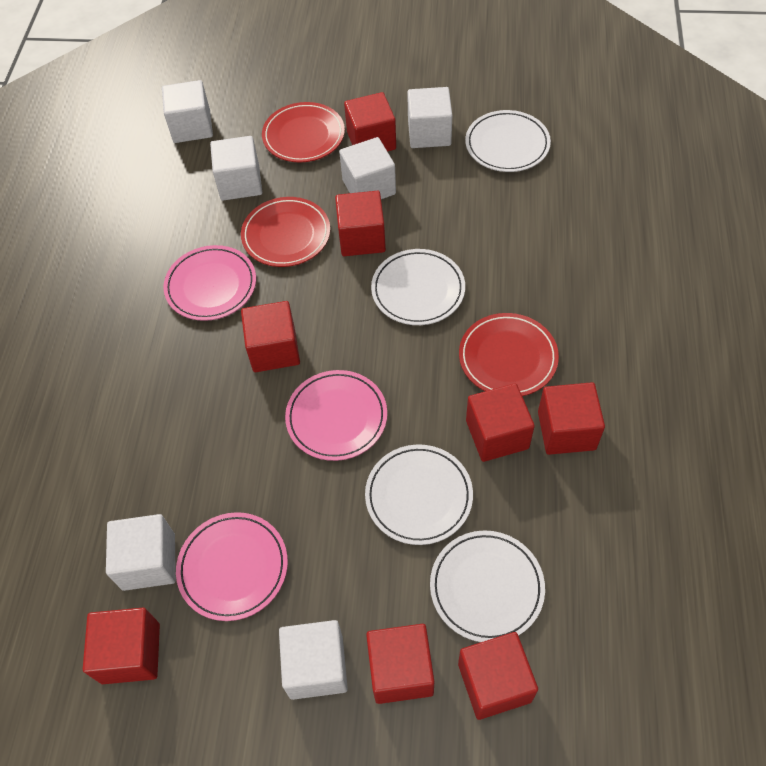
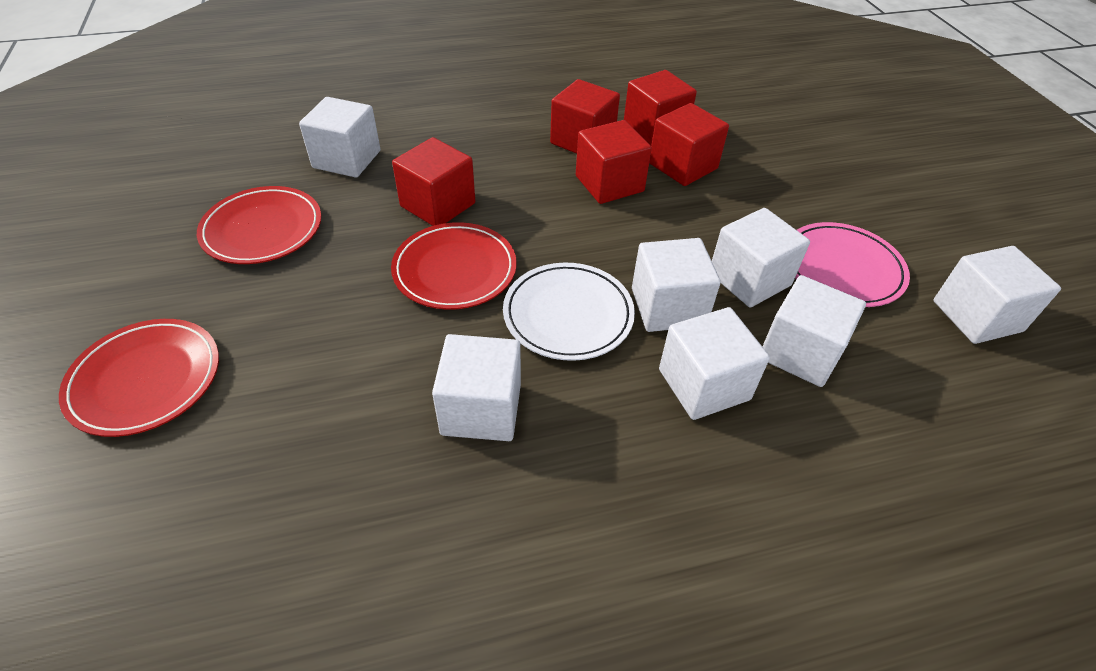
pink plate: [163,245,256,321] [176,512,288,621] [285,370,387,461] = 3 -> [795,222,910,307] = 1
red cube: [83,608,160,684] [241,301,300,372] [335,191,386,256] [344,92,396,152] [366,624,434,704] [458,632,538,720] [466,383,535,462] [538,382,605,455] = 8 -> [392,137,475,226] [550,79,620,154] [576,120,652,204] [624,70,697,145] [649,103,729,186] = 5
white cube: [106,514,176,591] [162,80,213,143] [210,136,262,201] [279,620,348,700] [339,137,396,199] [407,87,452,148] = 6 -> [299,97,380,178] [432,334,521,441] [632,238,721,332] [659,307,770,420] [712,208,810,308] [762,275,866,387] [933,246,1061,344] = 7
white plate: [365,444,473,545] [371,249,465,325] [430,531,545,642] [465,110,551,172] = 4 -> [503,263,635,361] = 1

